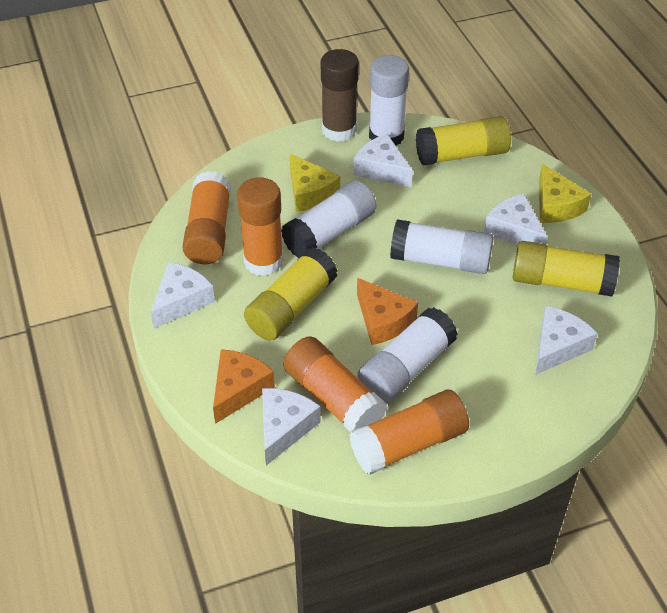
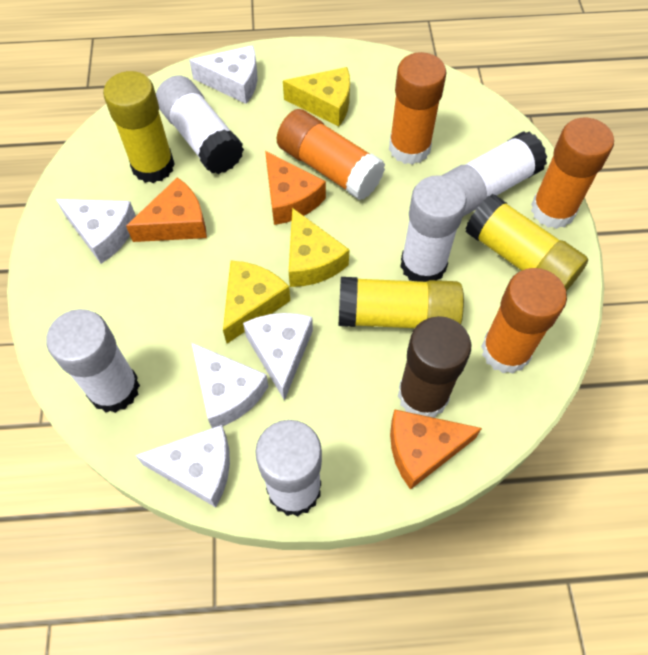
orange cheese: [213,349,275,424] [357,278,418,345] = 2 -> [126,177,207,242] [265,151,326,225] [390,409,482,490] = 3
white glue stick: [281,180,376,258] [358,307,458,404] [369,55,409,146] [390,219,494,274] = 4 -> [46,309,140,413] [156,75,244,174] [255,420,322,516] [400,175,467,282] [441,131,547,217] = 5
yellow cheese: [290,154,340,212] [539,164,591,223] = 2 -> [223,261,290,343] [283,67,350,127] [289,208,350,287] = 3

